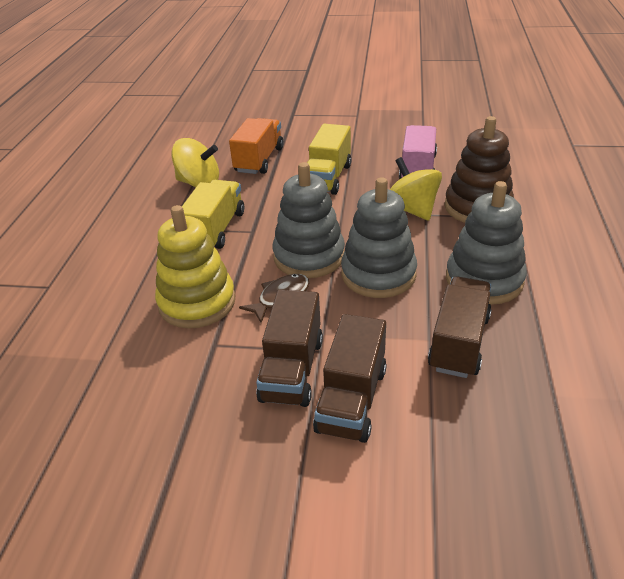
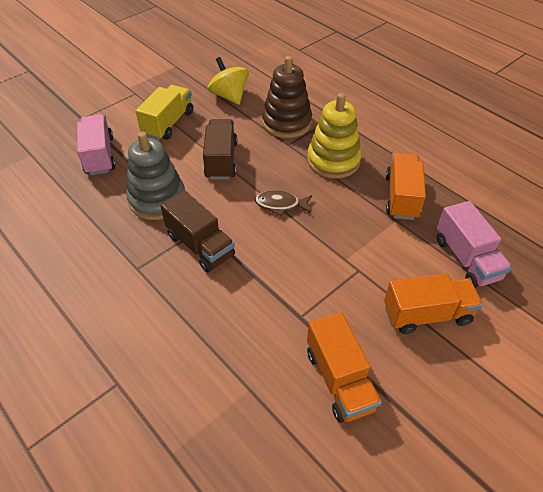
brown truck: [256,290,323,407] [313,314,387,443] [428,276,491,378] = 3 -> [161,191,235,273] [203,119,237,180] = 2
grey stacking toy: [273,162,345,278] [341,177,417,298] [446,181,527,305] = 3 -> [126,132,185,220] = 1
orange truck: [229,118,283,174] = 1 -> [307,312,382,423] [384,273,483,334] [386,153,426,220] = 3
pink truck: [399,125,437,180] = 1 -> [77,114,116,175] [437,201,512,288] = 2
yellow spinning top: [171,138,219,187] [390,157,442,221] = 2 -> [208,57,249,105] = 1
yellow truck: [182,180,244,249] [307,124,351,195] = 2 -> [135,85,193,140] = 1

